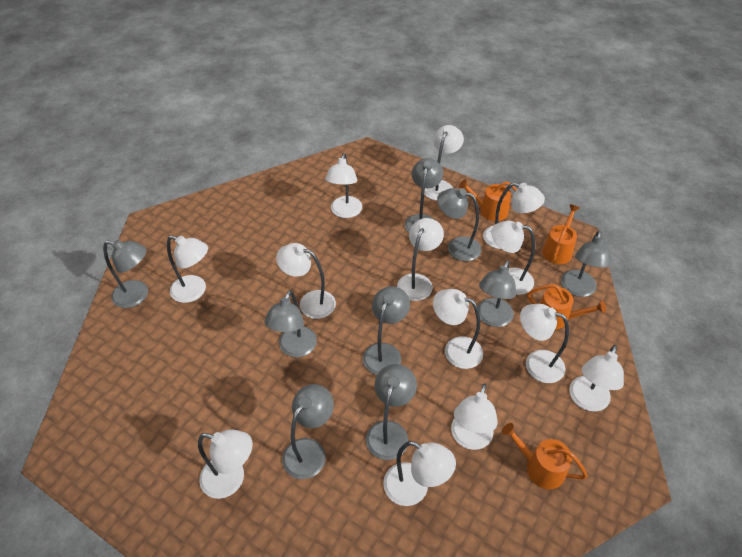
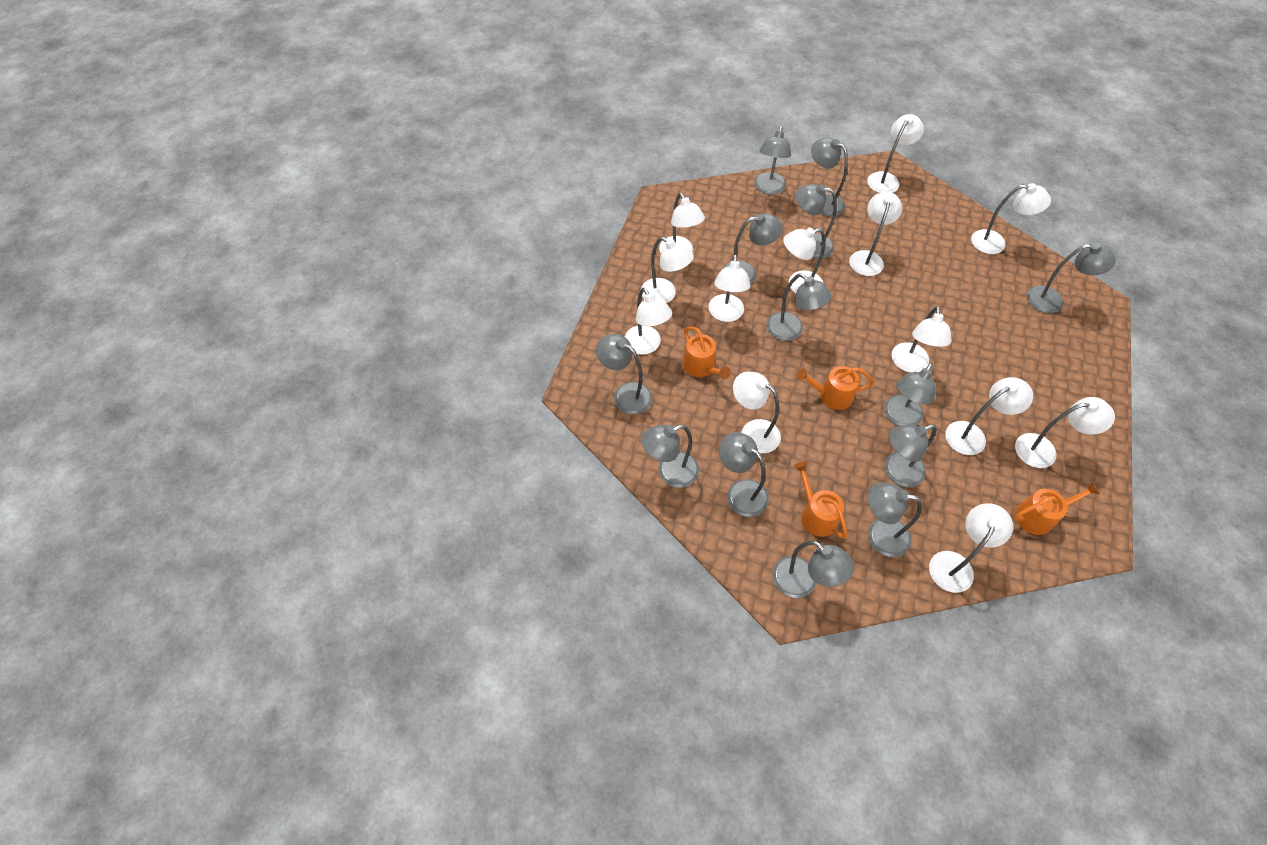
grey lamp: [103,240,148,308] [264,290,317,357] [282,384,334,479] [363,286,410,375] [366,364,417,460] [405,158,443,233] [437,188,482,261] [478,260,516,327] [561,231,612,297] = 9 -> [596,334,652,414] [641,424,699,488] [719,432,769,517] [723,213,783,284] [754,126,791,195] [767,274,832,341] [772,540,854,598] [795,184,837,259] [811,138,848,216] [868,483,922,557] [884,363,936,426] [885,424,937,487] [1027,243,1116,313] = 13

